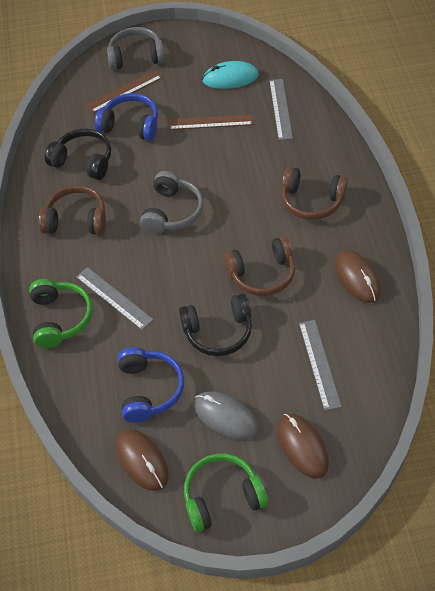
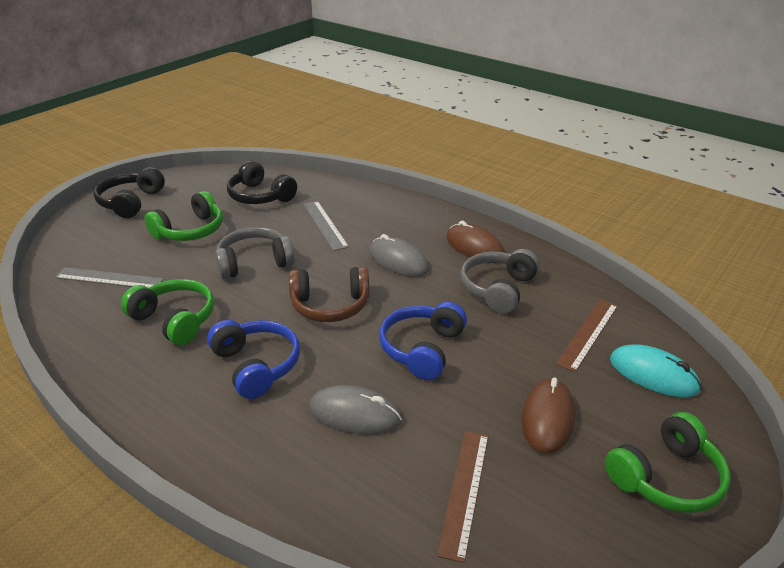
brown headphones: [39,185,106,234] [223,236,295,296] [281,167,348,220] = 3 -> [289,267,369,322] = 1
brown mouse: [116,429,169,491] [277,413,329,479] [334,250,381,303] = 3 -> [446,221,505,263] [522,377,575,454] = 2
green headphones: [29,279,93,348] [184,453,268,532] = 2 -> [121,279,214,345] [145,191,223,241] [605,412,731,513] = 3
grey mouse: [194,392,259,440] = 1 -> [309,385,402,435] [369,234,429,277] = 2
grey ruler: [76,267,153,330] [269,79,293,140] [299,320,342,411] = 3 -> [55,267,164,288] [303,201,349,251] = 2

